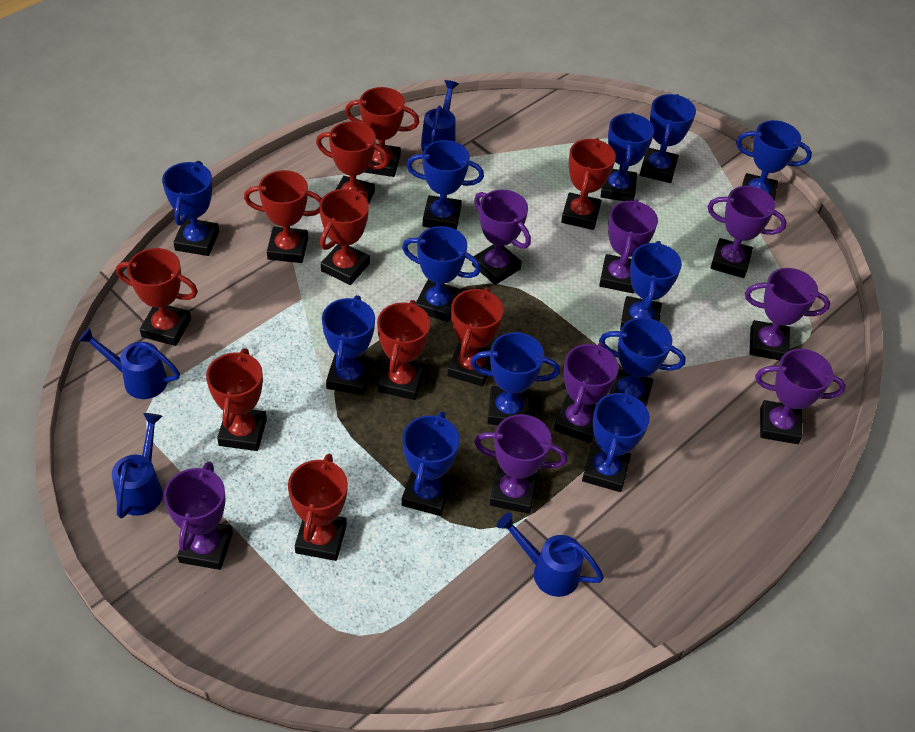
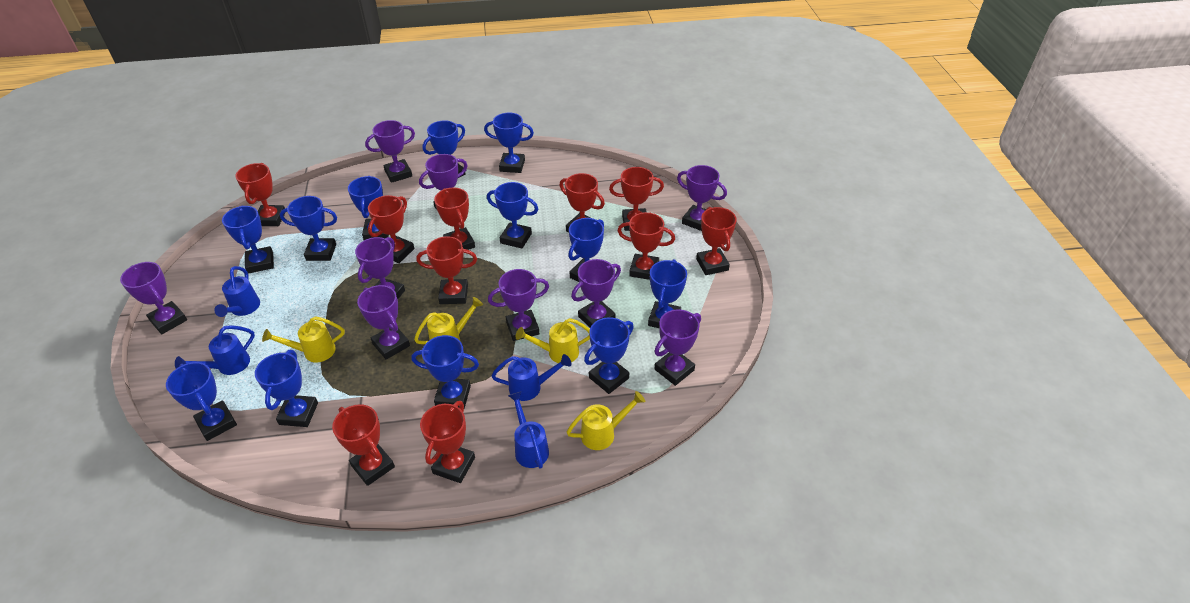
purple trophy: [164,462,233,570] [472,189,531,285] [474,414,568,514] [554,342,619,443] [599,199,658,293] [707,186,787,278] [745,268,830,360] [755,349,846,444] = 8 -> [120,262,187,334] [355,237,405,299] [357,285,410,359] [365,120,415,183] [419,154,468,210] [488,269,549,341] [571,259,621,327] [654,309,701,386] [677,165,727,231] = 9
yellow watering can: none = 0 -> [262,316,345,363] [414,297,483,344] [516,318,590,363] [566,391,645,450] = 4

